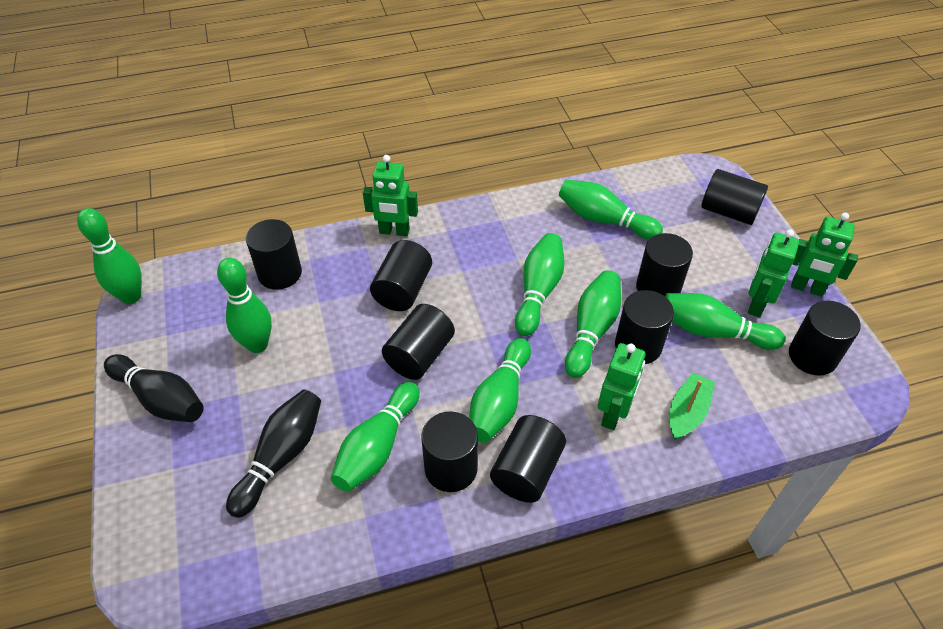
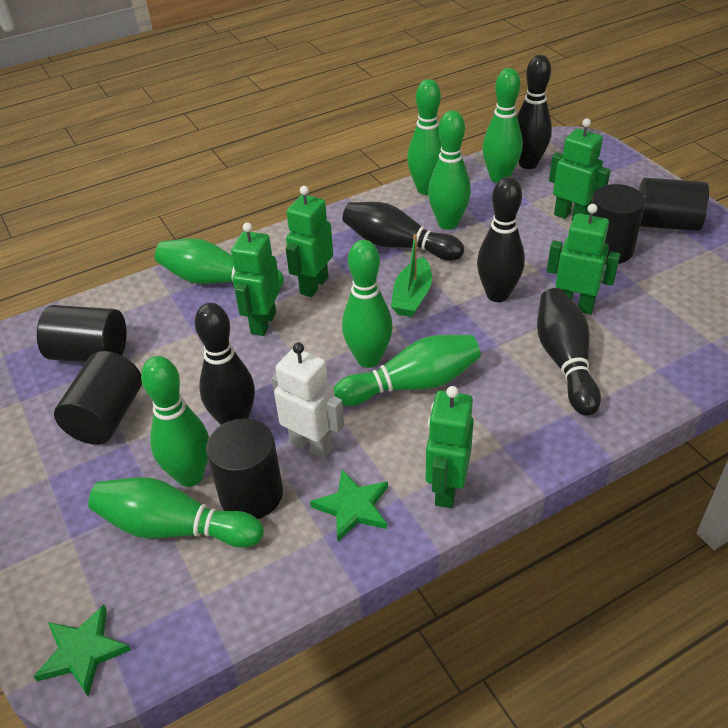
black bowling pin: [104,354,203,422] [226,389,321,518] = 2 -> [195,303,255,425] [342,202,464,261] [477,177,525,302] [517,55,552,169] [537,288,601,416] = 5
black cylinder: [246,219,302,290] [370,240,432,311] [382,304,455,380] [421,412,478,492] [490,415,566,503] [615,290,674,364] [636,233,693,296] [701,169,768,225] [789,301,861,376] = 9 -> [37,305,127,362] [54,351,142,445] [206,419,283,519] [589,184,646,264] [639,178,709,231] = 5
green robot: [363,155,418,237] [598,343,646,430] [748,230,799,317] [791,212,858,297] = 4 -> [231,222,280,336] [286,186,333,297] [426,386,474,508] [547,204,620,314] [549,118,611,221] = 5
green star: none = 0 -> [33,605,131,696] [310,470,388,541] = 2
white robot: none = 0 -> [272,342,344,459] = 1

